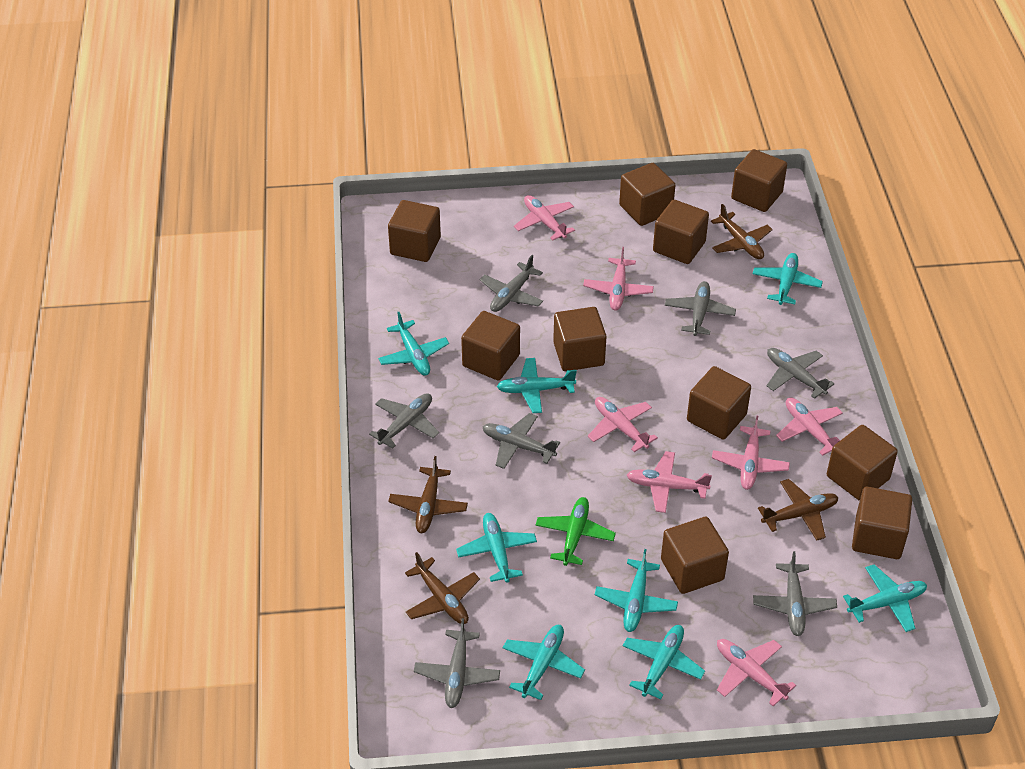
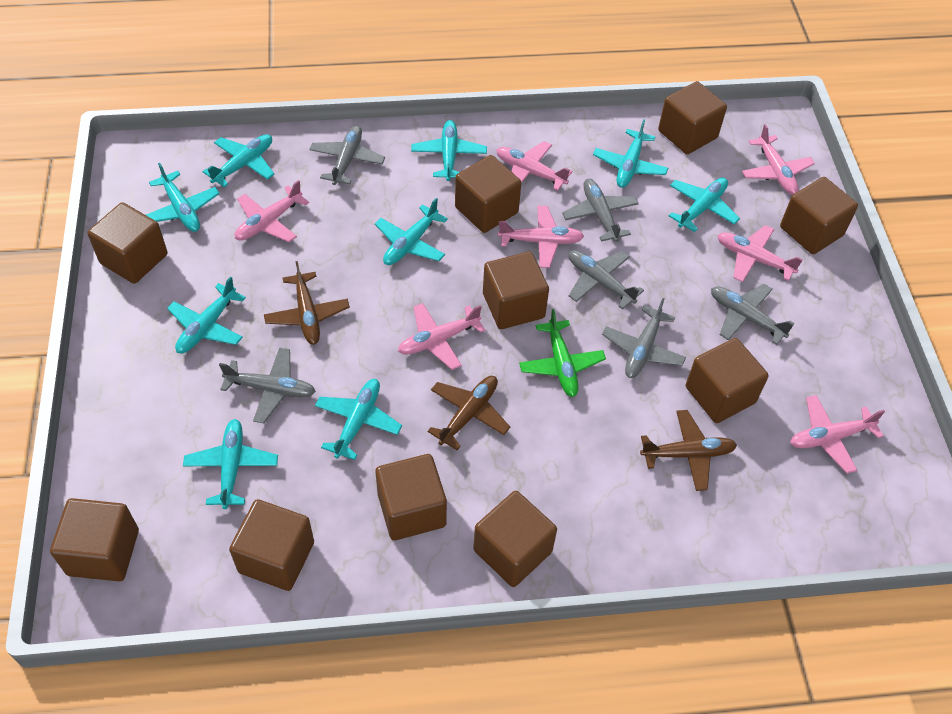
brown plane: [388,456,468,533] [405,552,480,624] [711,204,773,259] [758,479,839,541] = 4 -> [264,261,350,345] [428,376,510,450] [640,410,737,491] = 3
grey plane: [369,393,439,449] [414,618,500,708] [480,255,543,312] [483,413,560,469] [665,281,736,336] [753,551,837,636] [766,348,835,399] = 7 -> [219,347,316,423] [309,125,385,185] [562,179,639,242] [568,250,644,310] [602,298,686,378] [711,284,794,345] = 6
turquoise plane: [378,312,449,376] [456,513,537,583] [497,358,577,413] [503,625,585,700] [595,549,678,632] [623,625,705,699] [752,253,823,305] [843,564,927,632] = 8 -> [146,163,220,232] [167,276,246,353] [183,419,278,509] [203,134,275,187] [315,379,402,460] [375,198,448,265] [411,120,487,181] [593,119,668,188] [669,178,740,232] = 9

